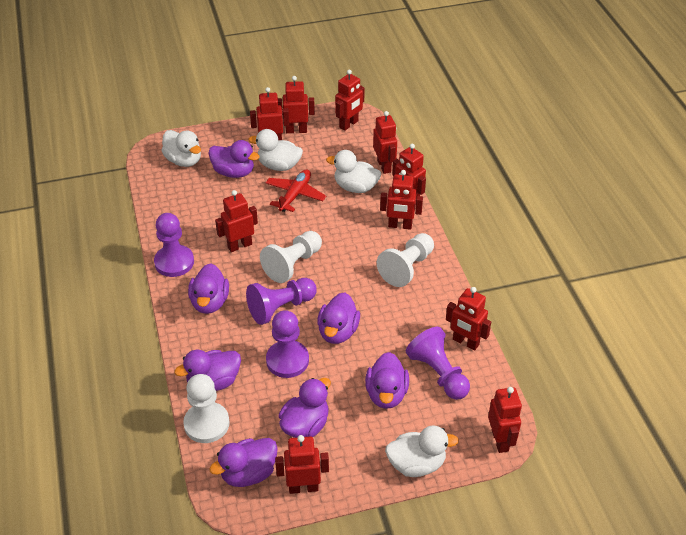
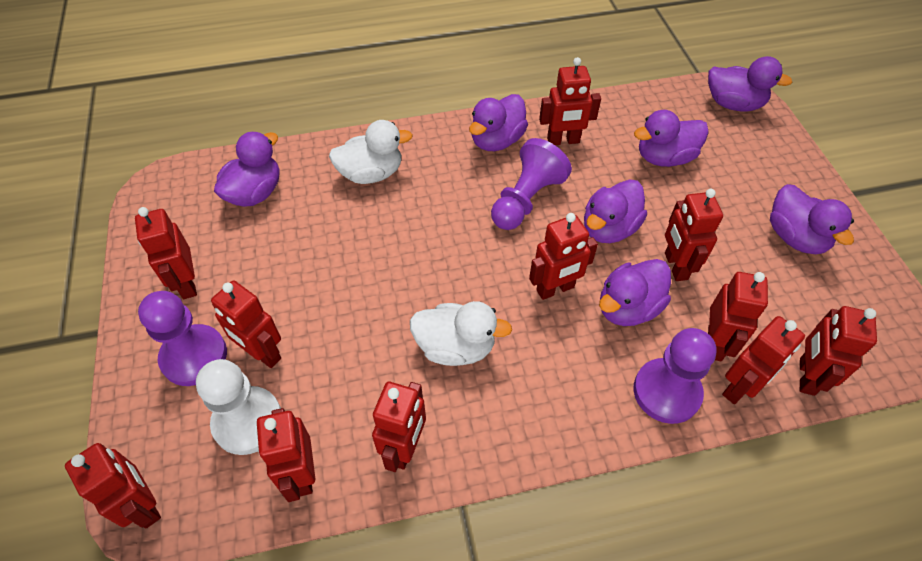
purple pawn: [154,213,194,277] [246,278,317,325] [266,310,309,378] [406,327,470,400] = 4 -> [138,291,227,386] [491,138,572,230] [634,328,717,424] = 3
red plane: [265,169,326,212] = 1 -> none = 0
red robot: [215,190,258,252] [250,87,289,141] [275,435,329,494] [278,76,315,133] [335,69,365,131] [373,111,397,174] [380,170,423,230] [392,143,426,198] [446,287,491,351] [488,387,522,453] = 10 -> [65,443,161,529] [135,207,197,299] [211,281,281,368] [257,408,315,502] [372,382,426,472] [529,213,598,300] [539,57,601,145] [665,189,723,281] [708,272,768,361] [722,316,805,404] [800,306,877,396] = 11
white duck: [161,130,201,167] [248,129,303,171] [326,150,381,193] [385,426,459,477] = 4 -> [329,120,413,184] [410,301,512,366] = 2
white pawn: [183,374,230,443] [260,231,322,283] [377,233,434,287] = 3 -> [196,359,281,455] = 1

